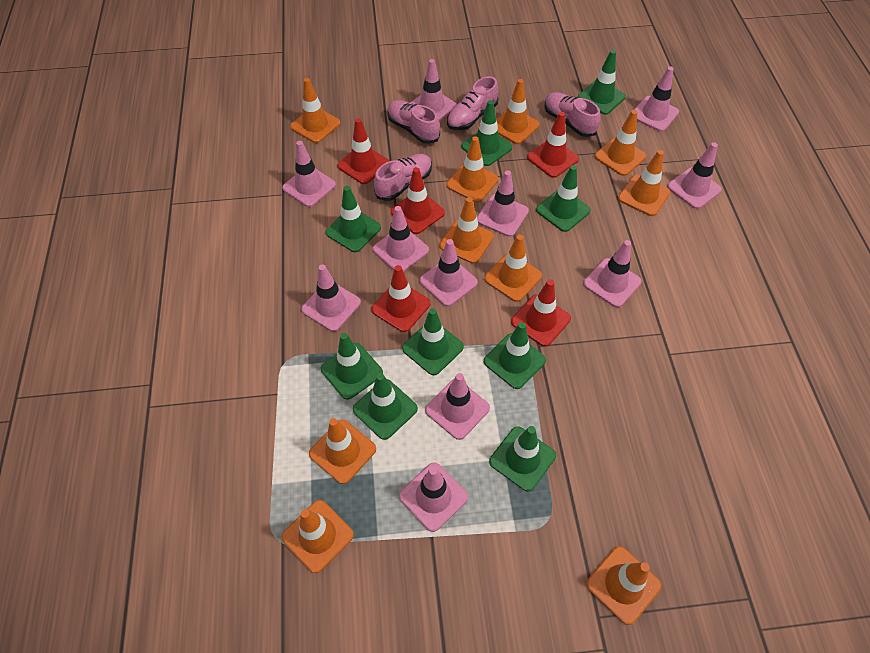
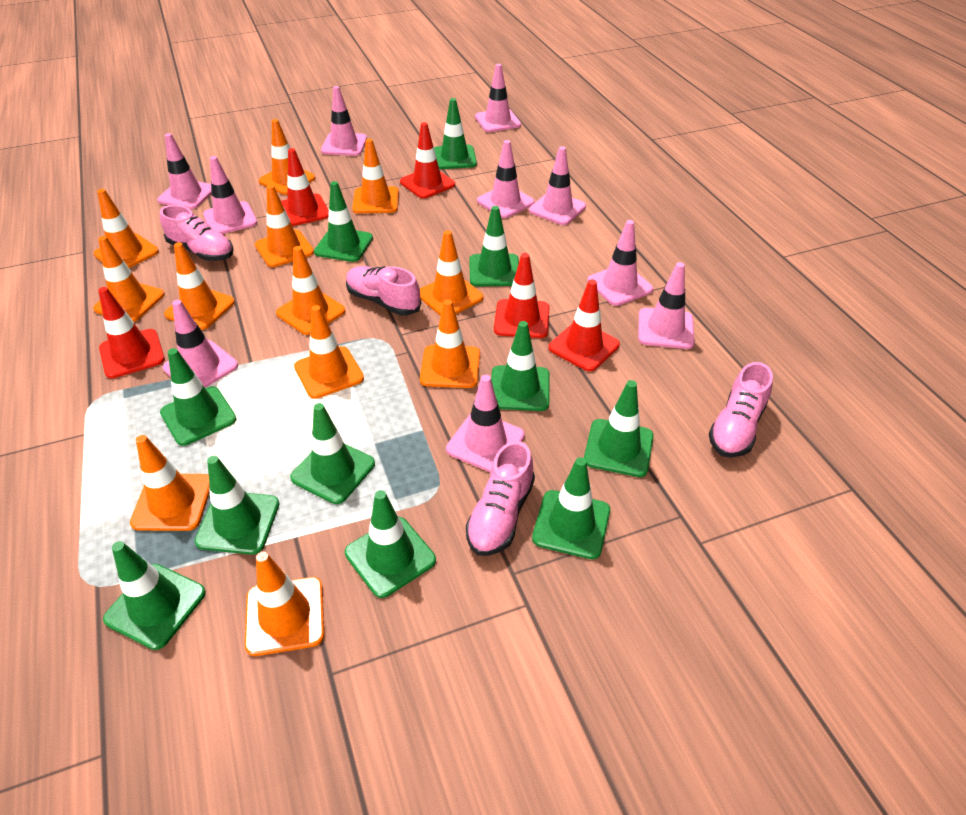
green traffic cone: [321,333,383,400] [326,186,381,252] [353,373,418,440] [402,308,464,375] [461,100,512,166] [484,322,546,389] [489,426,556,492] [536,165,591,232] [578,50,626,115] = 9 -> [103,541,206,650] [160,348,237,446] [194,456,279,555] [290,403,375,504] [314,181,373,262] [345,490,436,598] [434,98,477,169] [469,206,519,286] [491,321,550,411] [532,457,610,559] [584,380,654,477] = 11
orange traffic cone: [281,500,354,573] [290,78,340,143] [309,418,376,484] [440,197,494,263] [447,136,498,203] [485,235,542,302] [497,79,540,144] [586,546,661,625] [595,110,646,176] [618,150,670,216] = 10 -> [93,236,165,322] [94,189,159,268] [130,435,210,531] [164,242,235,330] [245,552,324,656] [255,185,314,267] [259,119,315,195] [276,246,345,335] [294,305,364,399] [352,139,399,214] [420,230,483,316] [420,300,480,388] = 12
pink traffic cone: [282,141,336,207] [301,264,361,331] [373,206,429,272] [399,462,468,532] [410,59,457,121] [420,239,478,306] [425,373,490,440] [477,170,529,237] [583,240,642,307] [634,67,679,132] [667,142,722,209] = 11 -> [157,133,212,209] [163,300,238,388] [203,156,257,234] [321,86,367,156] [446,375,525,472] [475,64,521,132] [477,140,535,218] [529,146,586,225] [587,220,653,306] [638,262,695,349] = 10

